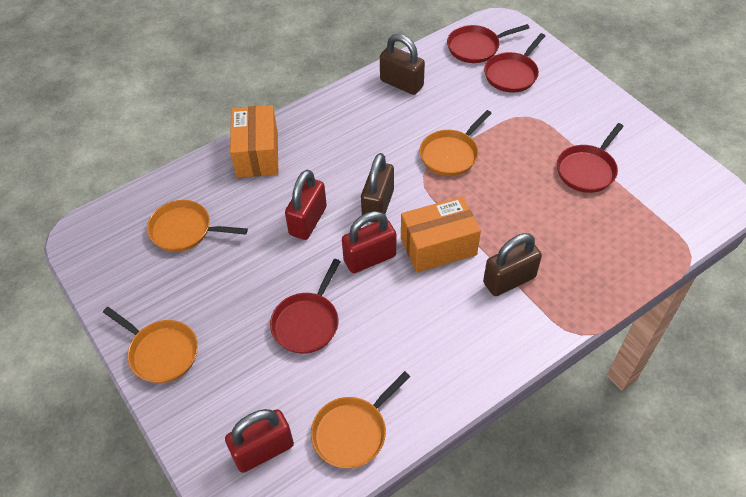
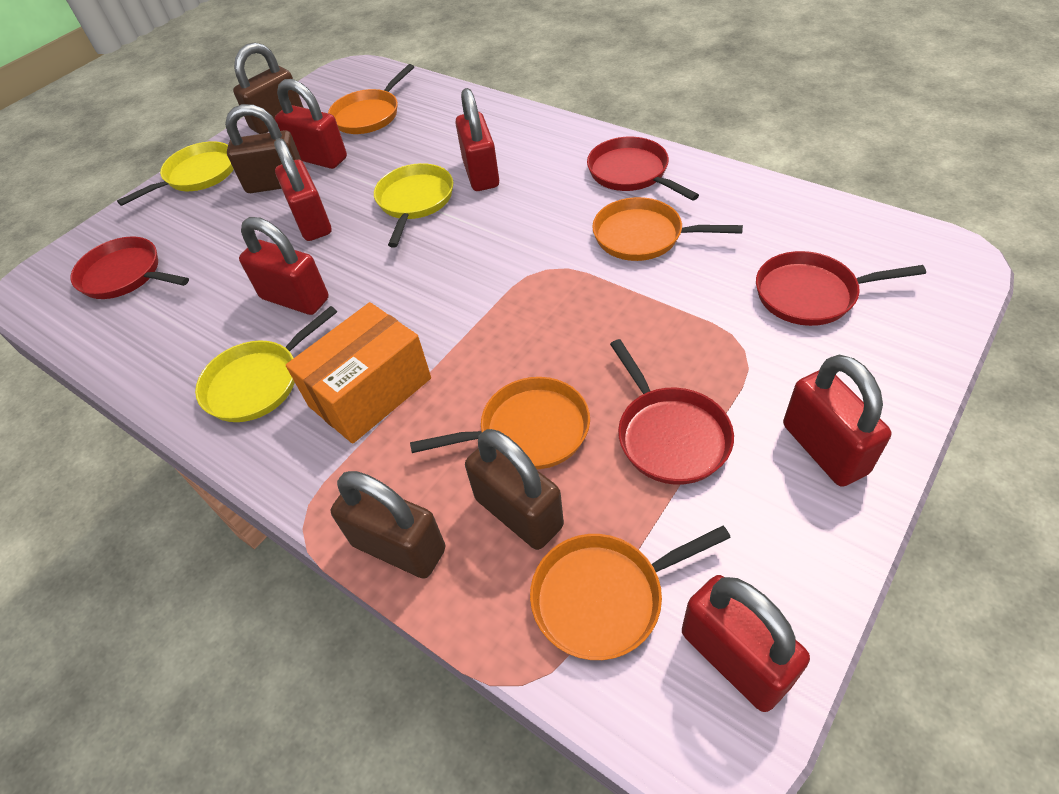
brown padlock: [361,153,394,223] [380,34,425,95] [483,233,542,296] = 3 -> [225,104,302,193] [233,42,304,134] [331,471,445,579] [465,429,564,550] = 4
orange box: [230,105,278,178] [401,196,481,273] = 2 -> [286,302,431,444] = 1
red padlock: [225,409,294,473] [285,170,327,240] [342,211,396,273] = 3 -> [239,217,329,315] [274,138,331,241] [275,79,347,169] [455,88,499,191] [682,575,810,712] [783,354,891,487] = 6
yellow pan: none = 0 -> [117,141,234,206] [195,306,337,422] [374,163,453,247] = 3

